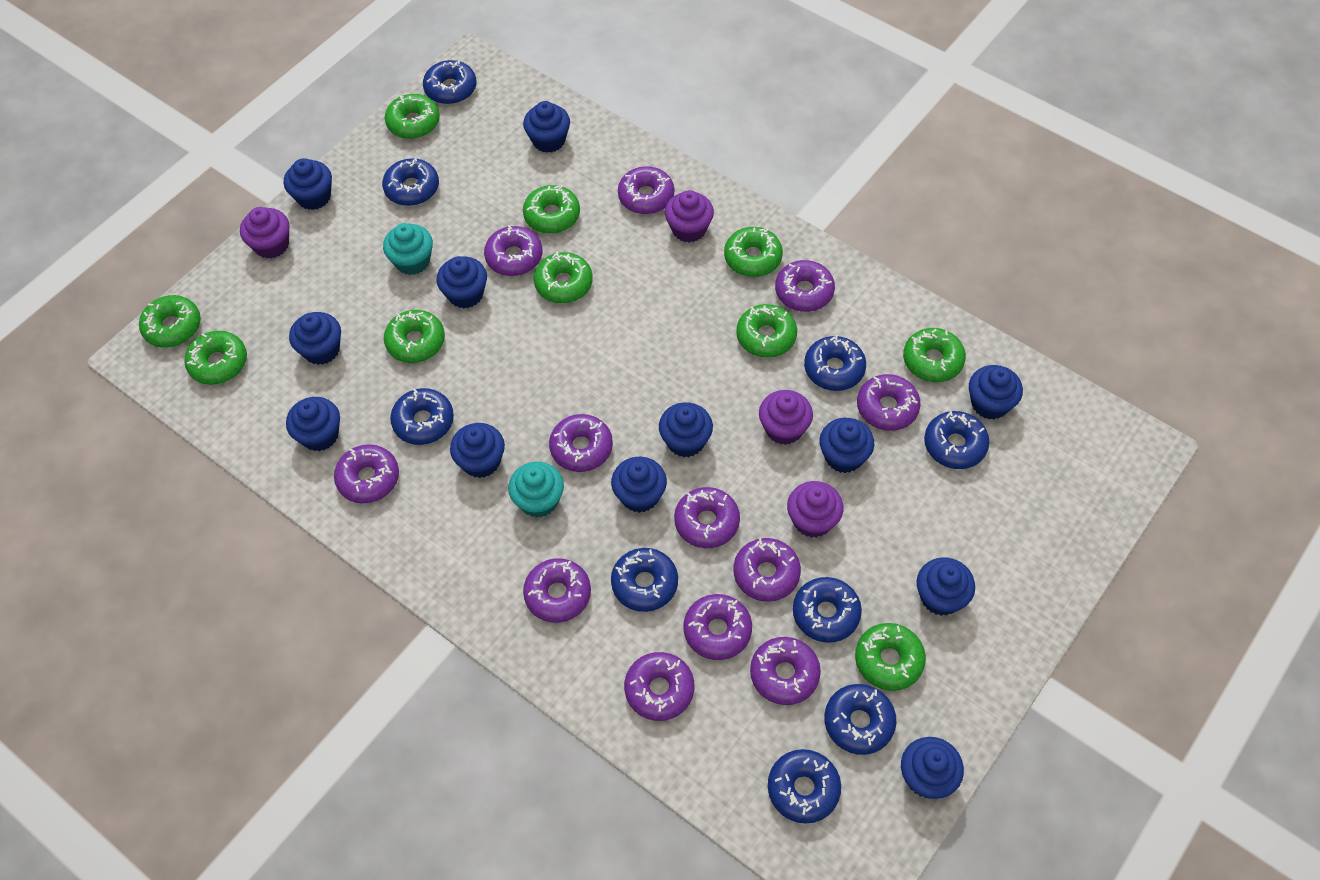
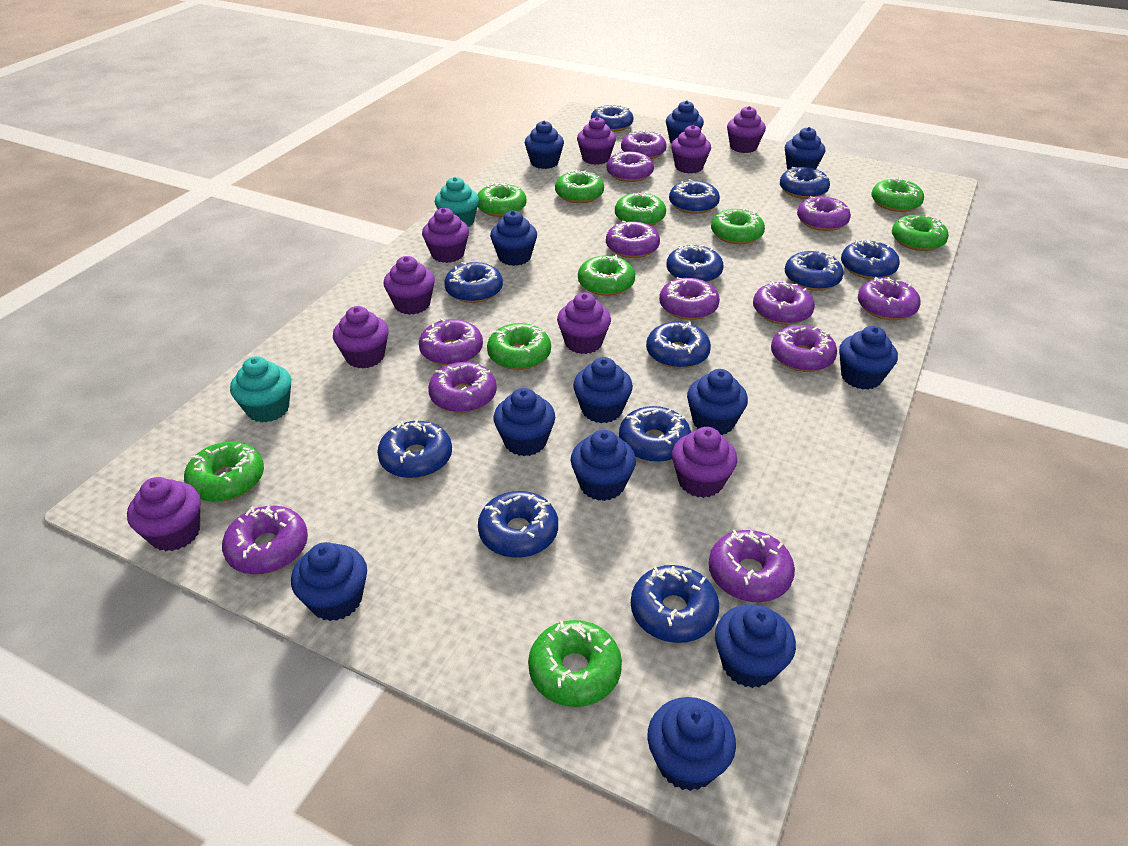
blue donut: [382,157,439,206] [390,388,454,445] [423,60,477,104] [611,548,678,612] [768,749,841,824] [793,577,862,643] [804,335,866,391] [824,684,896,755] [924,411,989,469] = 9 -> [377,420,452,478] [444,262,503,303] [478,491,558,558] [591,105,633,132] [619,406,691,462] [631,565,719,643] [646,322,711,369] [666,244,723,282] [669,179,720,214] [780,167,830,199] [785,251,844,291] [841,240,900,279] = 12
purple cupcake: [240,207,289,259] [665,190,714,242] [759,390,813,445] [787,481,843,538] = 4 -> [127,477,201,551] [333,306,389,368] [383,256,435,315] [422,208,469,263] [557,293,611,354] [577,117,616,165] [671,125,711,174] [672,427,737,498] [727,106,766,153] = 9

